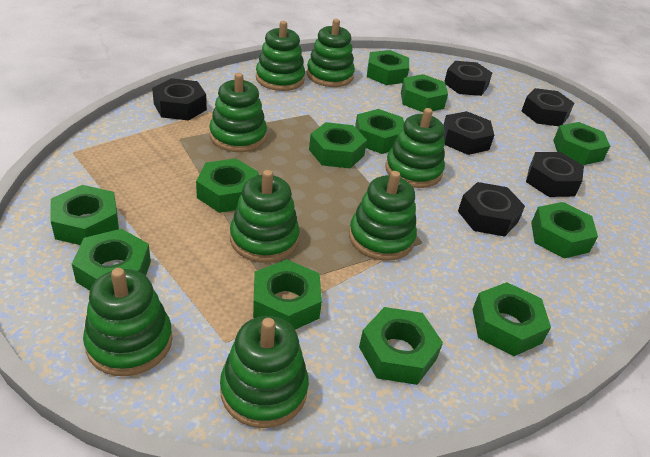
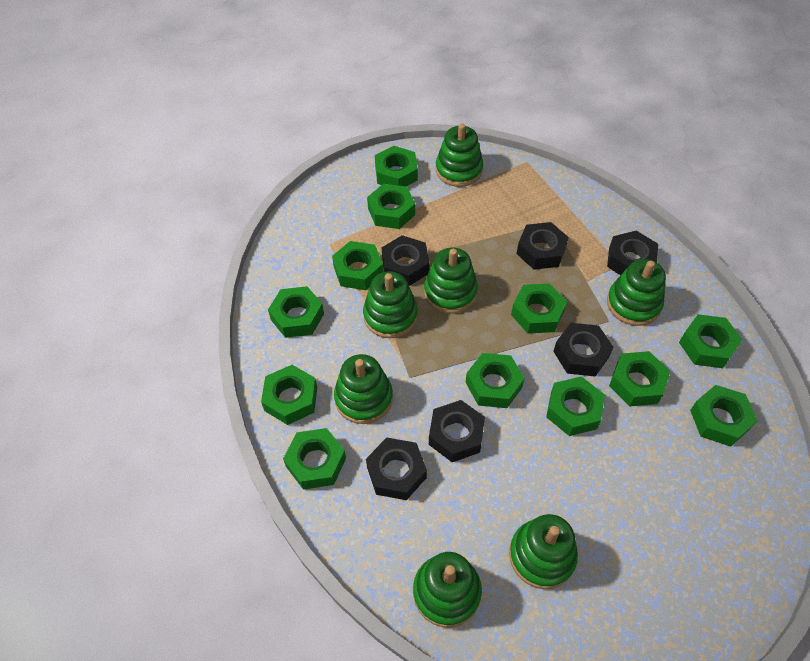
green stacking toy: [83,268,172,376] [209,73,267,152] [220,316,309,428] [230,170,300,263] [256,21,305,91] [306,19,355,87] [349,171,417,261] [386,108,445,188] = 8 -> [334,354,393,424] [363,271,418,338] [413,552,482,628] [424,247,478,314] [436,123,483,187] [509,514,578,589] [607,259,666,326] = 7

